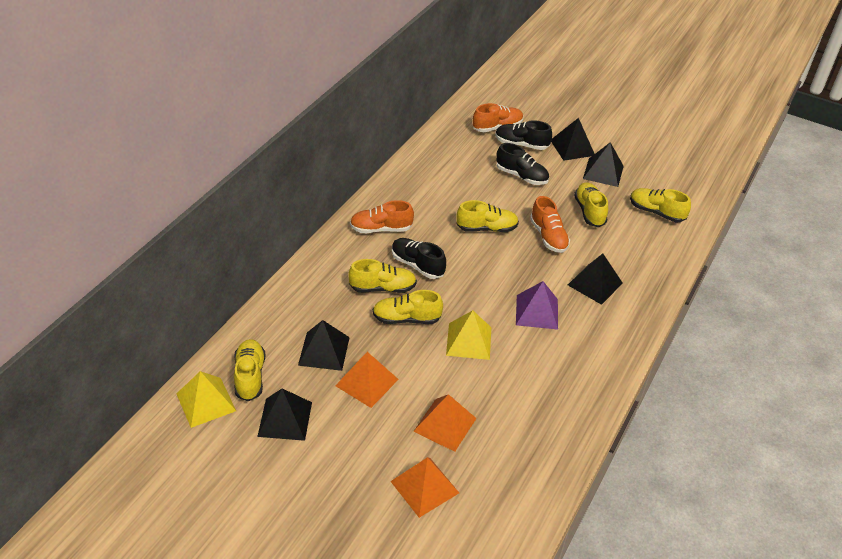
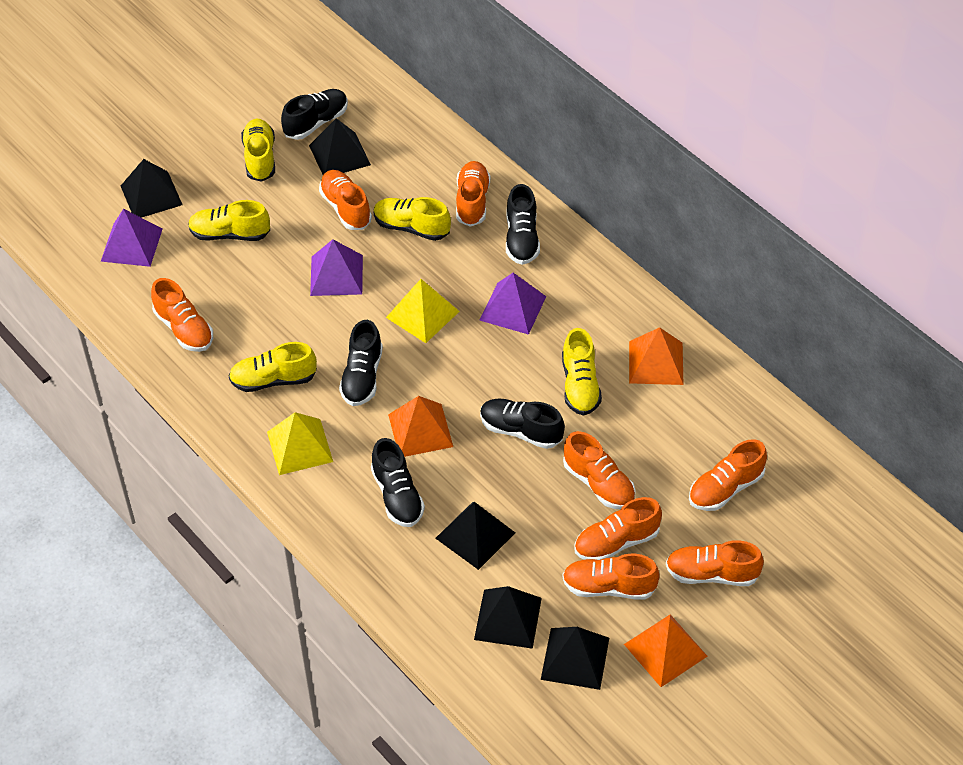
black shoe: [392,238,446,279] [495,120,552,150] [496,143,549,185] = 3 -> [281,89,348,140] [339,320,383,406] [371,438,425,527] [480,398,565,449] [506,184,540,265] = 5
orange shoe: [350,200,414,233] [473,103,523,132] [530,196,570,253] = 3 -> [151,278,213,352] [319,170,372,230] [456,161,490,227] [562,554,660,600] [563,431,636,509] [574,497,662,560] [666,540,764,586] [689,439,767,511] = 8
purple pyramid: [516,281,558,330] = 1 -> [101,209,162,267] [310,239,363,296] [479,273,546,335] = 3
yellow shoe: [234,339,265,401] [348,259,417,293] [373,290,443,324] [456,200,519,232] [574,182,608,227] [630,188,691,222] = 6 -> [188,200,270,241] [229,342,317,392] [241,119,275,182] [374,197,451,241] [562,328,602,415] = 5

